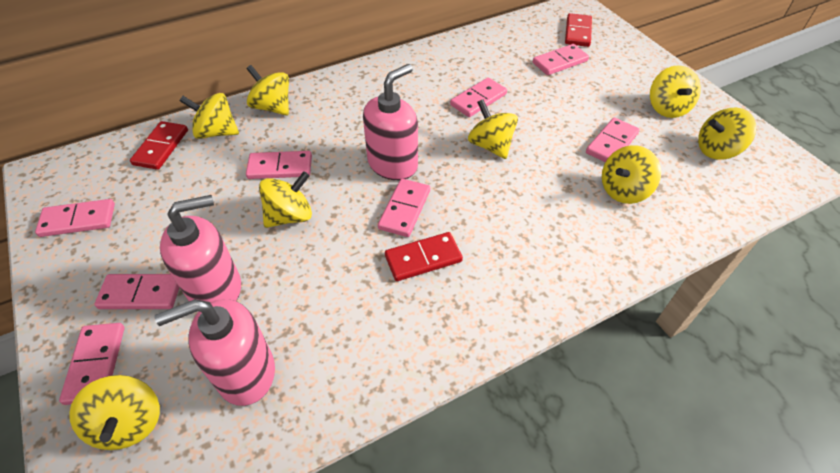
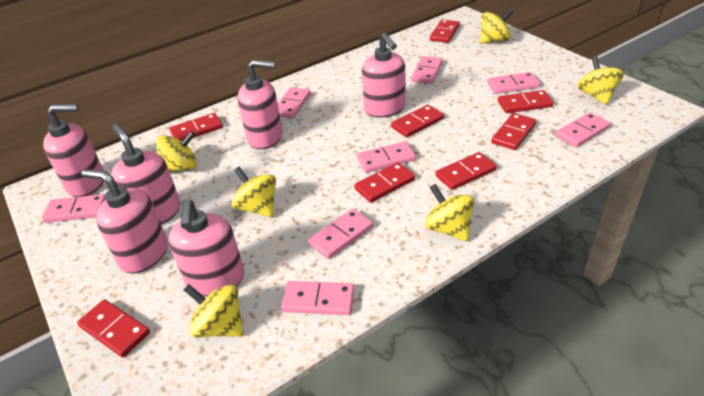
pink soap dispenser: [154,299,275,406] [160,195,241,302] [363,64,418,180] = 3 -> [43,104,104,197] [82,169,168,274] [111,124,180,224] [168,199,245,296] [237,60,283,149] [362,33,406,117] = 6
red domino: [130,121,188,170] [385,232,463,281] [565,13,592,47] = 3 -> [77,299,150,358] [169,113,223,141] [354,162,415,203] [391,105,444,137] [430,19,460,43] [435,152,497,190] [491,113,536,150] [498,90,553,113] = 8
yellow spinning top: [69,375,160,450] [180,93,239,139] [246,65,289,116] [259,171,312,228] [468,99,518,159] [602,145,661,204] [650,65,701,118] [698,108,756,160] = 8 -> [155,131,197,172] [184,284,244,338] [232,167,276,217] [425,184,474,242] [479,9,513,44] [577,56,624,105] = 6

